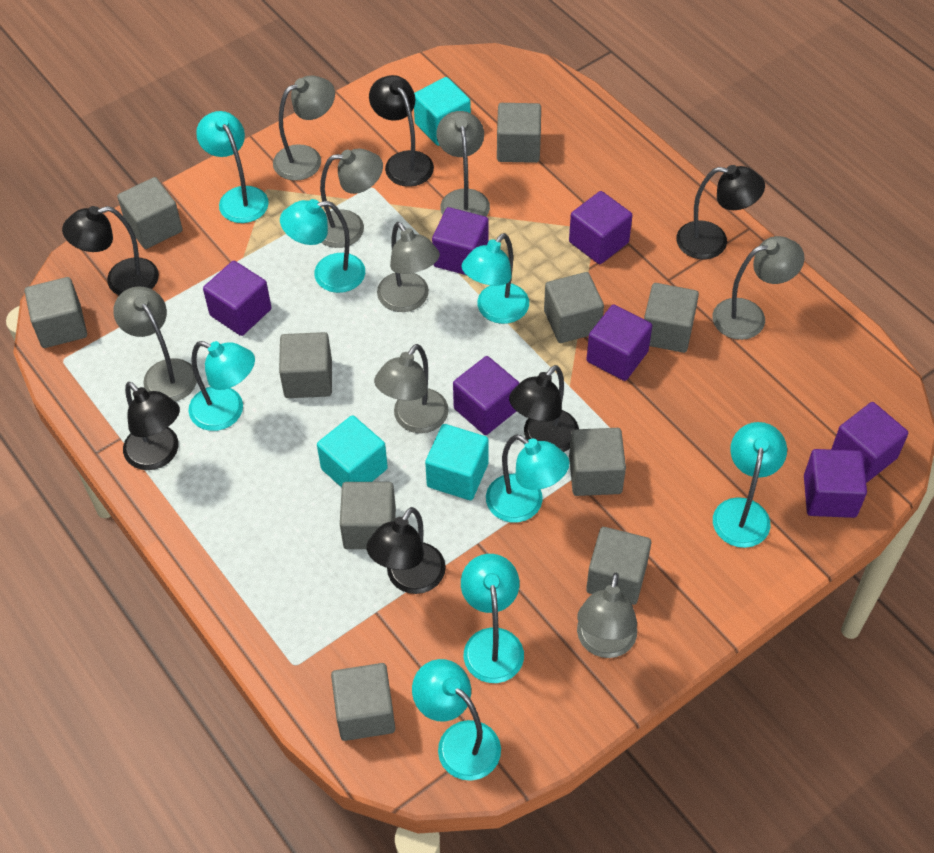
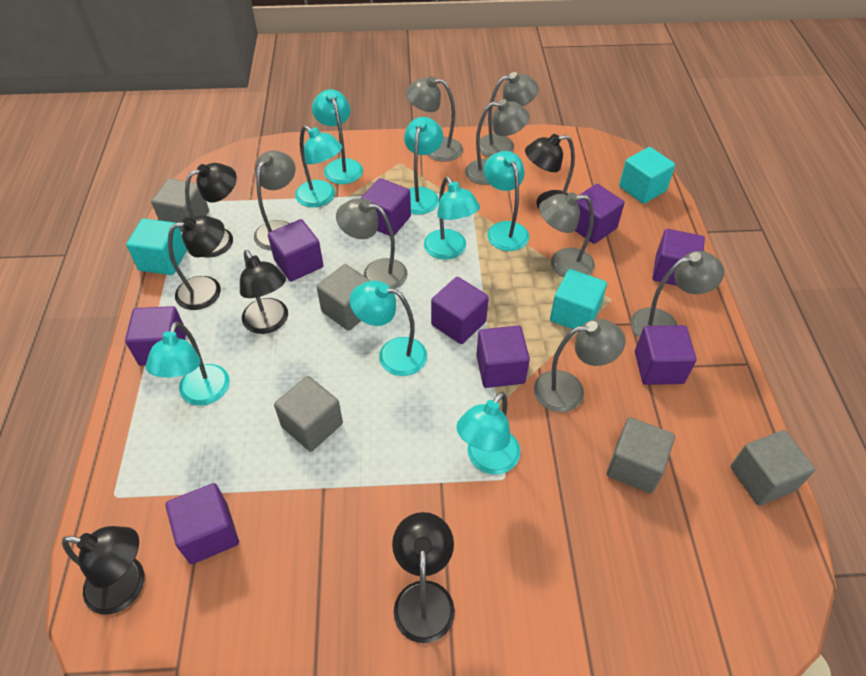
grey cube: [25,277,87,348] [117,177,183,249] [279,332,332,398] [331,663,395,741] [340,482,396,549] [497,103,541,163] [544,272,604,343] [569,428,626,496] [586,527,651,605] [644,283,699,353] = 10 -> [151,178,209,232] [274,376,343,452] [317,264,371,331] [607,417,675,493] [731,430,815,506] = 5
purple cube: [203,261,272,336] [432,207,489,275] [453,356,520,435] [569,191,632,264] [587,304,652,381] [804,449,867,518] [831,402,908,483] = 7 -> [125,306,186,366] [165,483,239,564] [268,219,323,281] [361,178,411,236] [431,277,489,344] [476,326,530,388] [575,184,624,244] [635,325,696,385] [652,229,705,286] = 9

